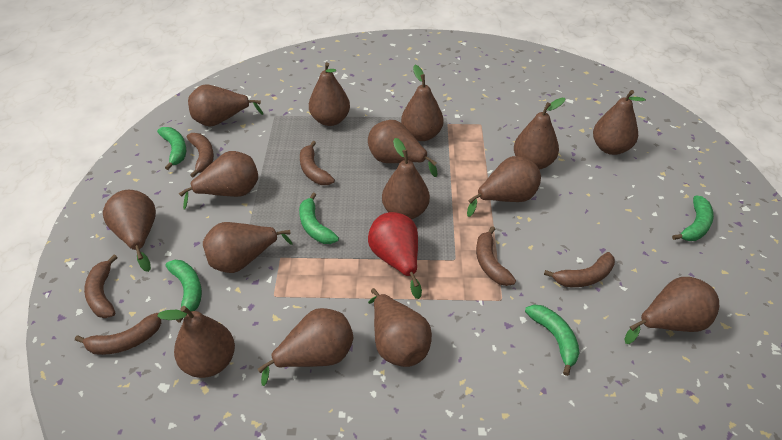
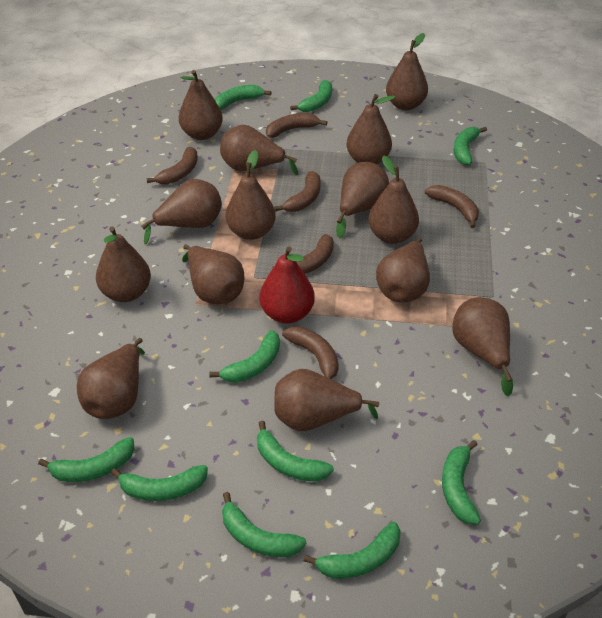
brown pear: [103,190,156,272] [157,306,235,378] [179,151,258,210] [188,84,263,127] [203,222,292,273] [258,308,354,386] [309,62,350,126] [368,120,438,177] [368,288,432,367] [382,138,430,219] [401,65,444,141] [467,156,541,217] [514,98,565,170] [593,90,646,155] [625,277,719,344] = 15 -> [77,338,145,419] [96,226,151,302] [141,179,222,244] [179,70,223,140] [182,244,244,304] [220,125,298,175] [226,150,276,240] [274,369,379,431] [336,162,389,239] [346,94,395,164] [369,155,419,244] [376,238,430,303] [386,33,428,110] [452,297,513,396] = 14
green banana: [157,127,186,170] [166,260,202,323] [299,193,339,244] [525,304,580,376] [672,195,714,241] = 5 -> [38,437,135,482] [111,465,208,501] [209,330,280,383] [215,85,271,110] [222,492,306,557] [257,421,334,482] [290,80,332,112] [304,522,401,579] [442,440,481,525] [454,127,487,165] = 10

